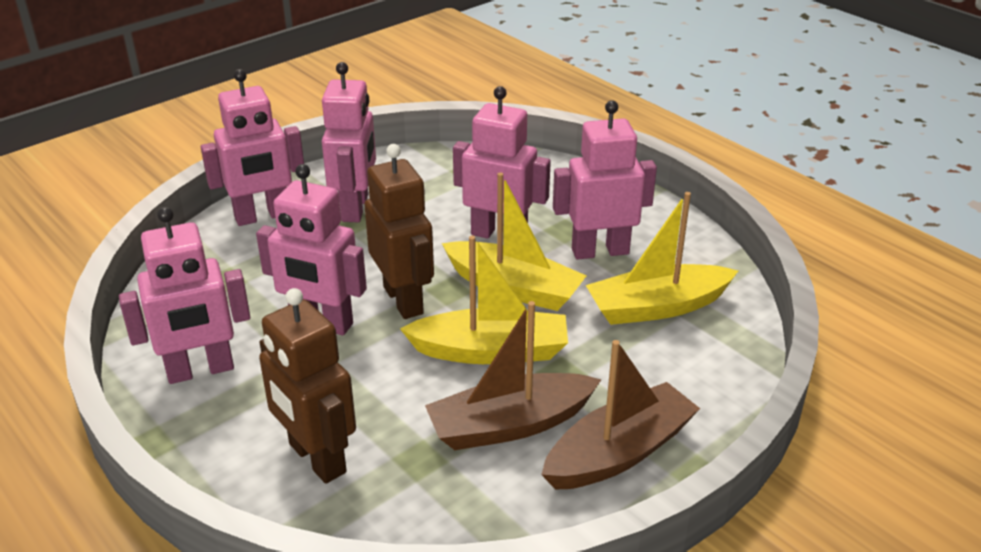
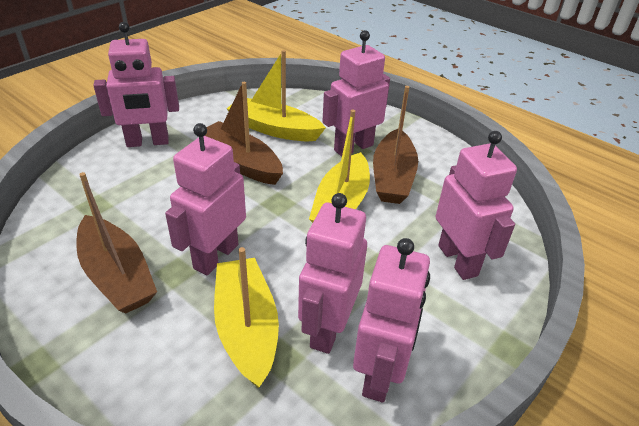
brown boat: [425,301,602,450] [541,340,700,490] = 2 -> [76,172,157,314] [205,82,283,185] [373,86,418,204] = 3
brown robot: [259,288,356,484] [364,144,434,319] = 2 -> none = 0

